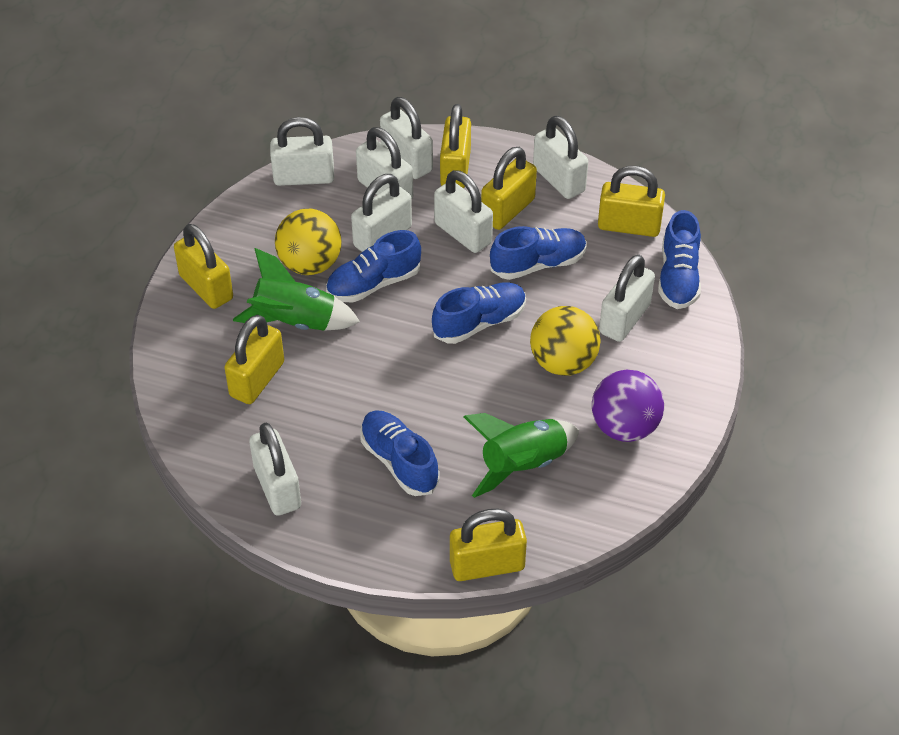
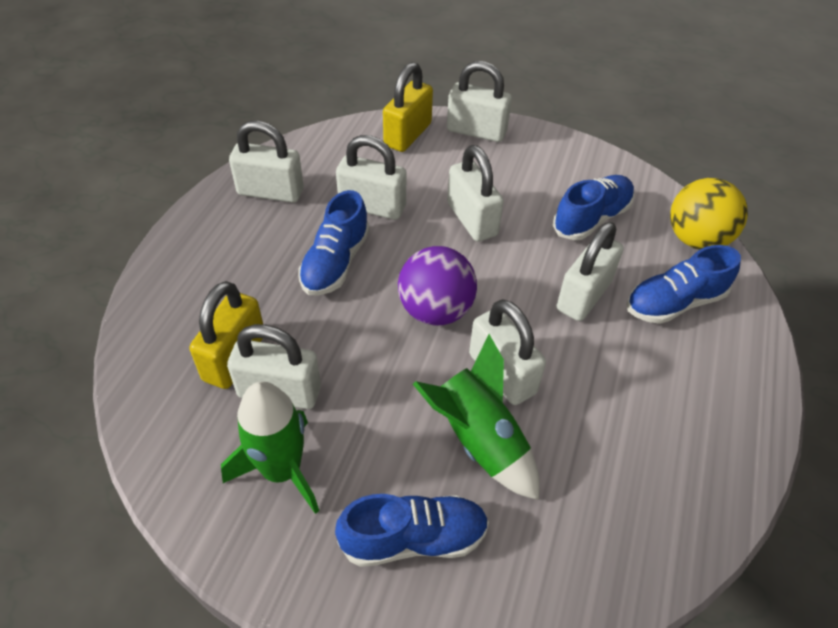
blue shoe: [326,230,421,303] [360,410,440,496] [432,282,526,344] [490,226,587,280] [658,210,701,309] = 5 -> [298,190,370,296] [335,494,489,567] [553,175,635,240] [626,245,741,324] = 4
white padlock: [249,423,301,516] [270,117,334,186] [351,174,412,252] [356,127,413,200] [380,97,433,179] [434,170,493,253] [533,116,588,199] [599,254,655,342] = 8 -> [227,324,321,409] [229,121,304,203] [336,135,407,220] [447,61,512,142] [447,145,504,242] [469,299,546,405] [557,222,623,321] = 7
yellow ball: [275,209,342,275] [530,306,601,376] = 2 -> [670,178,748,250] = 1
yellow padlock: [174,224,233,309] [224,315,284,404] [440,104,471,188] [450,509,527,581] [481,147,537,230] [598,166,665,237] = 6 -> [189,281,263,389] [383,62,433,152] = 2

